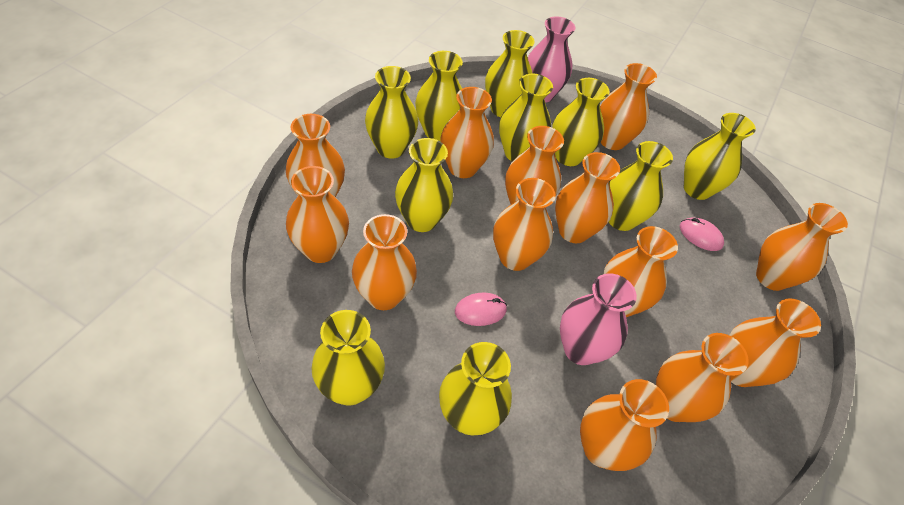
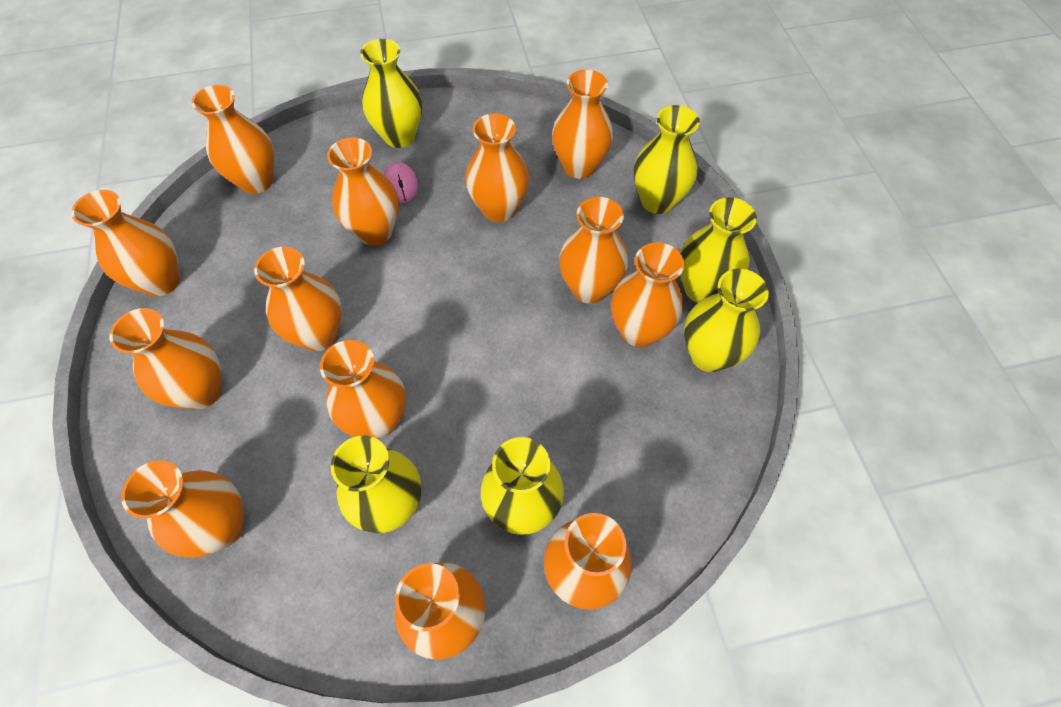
pink mouse: [455,293,507,326] [680,218,724,251] = 2 -> [383,162,418,203] = 1
pink vase: [528,16,575,103] [560,273,637,365] = 2 -> none = 0
yellow vase: [312,310,385,406] [365,66,418,159] [395,138,453,232] [415,51,463,141] [439,342,512,435] [485,30,535,117] [499,74,553,162] [552,78,610,166] [609,141,673,231] [684,113,756,200] = 10 -> [331,436,421,533] [360,39,422,148] [481,437,564,535] [634,105,700,214] [680,197,757,303] [684,269,769,372] = 6

